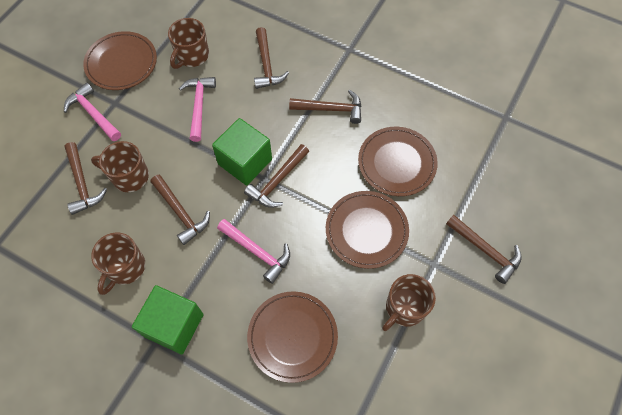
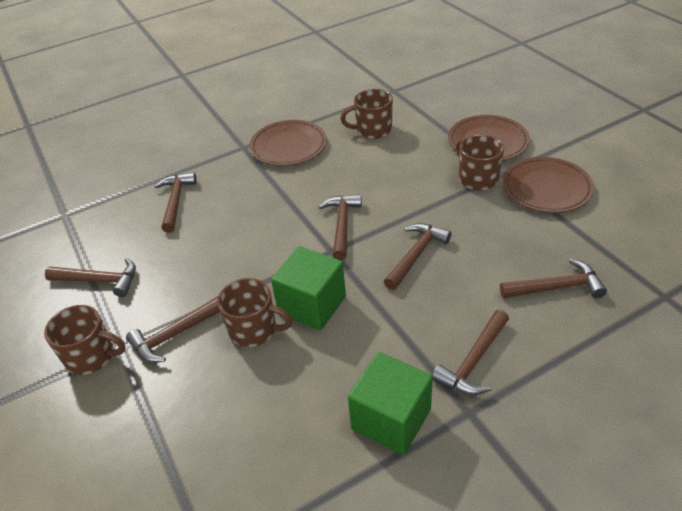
brown hammer: [64,142,107,215] [151,175,210,245] [244,144,309,208] [254,27,289,89] [289,90,362,124] [446,215,522,284] = 6 -> [45,258,136,297] [126,296,220,363] [155,172,197,233] [319,194,362,260] [384,223,452,290] [432,310,509,395] [500,259,607,298] = 7
brown plate: [83,31,157,90] [247,291,338,383] [326,191,409,269] [358,127,438,196] = 4 -> [249,120,327,166] [448,115,530,161] [503,157,594,213] = 3
pink hammer: [64,83,121,141] [179,77,216,142] [217,219,290,284] = 3 -> none = 0

